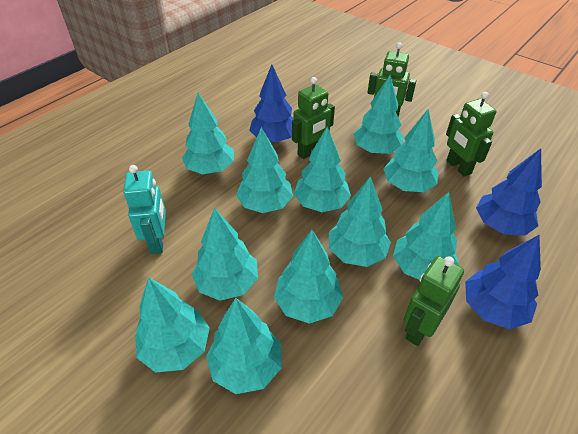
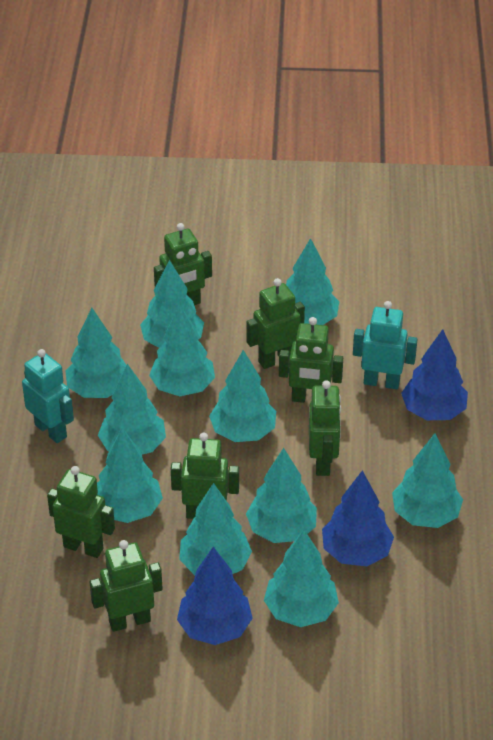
green robot: [292,77,335,159] [367,43,417,117] [404,256,464,346] [446,92,497,177] = 4 -> [47,466,115,558] [89,540,163,632] [154,223,212,305] [171,433,239,519] [246,278,305,369] [279,317,343,403] [309,380,341,476] = 7
turquoise robot: [123,165,166,254] = 1 -> [22,349,74,443] [353,301,417,389] = 2

